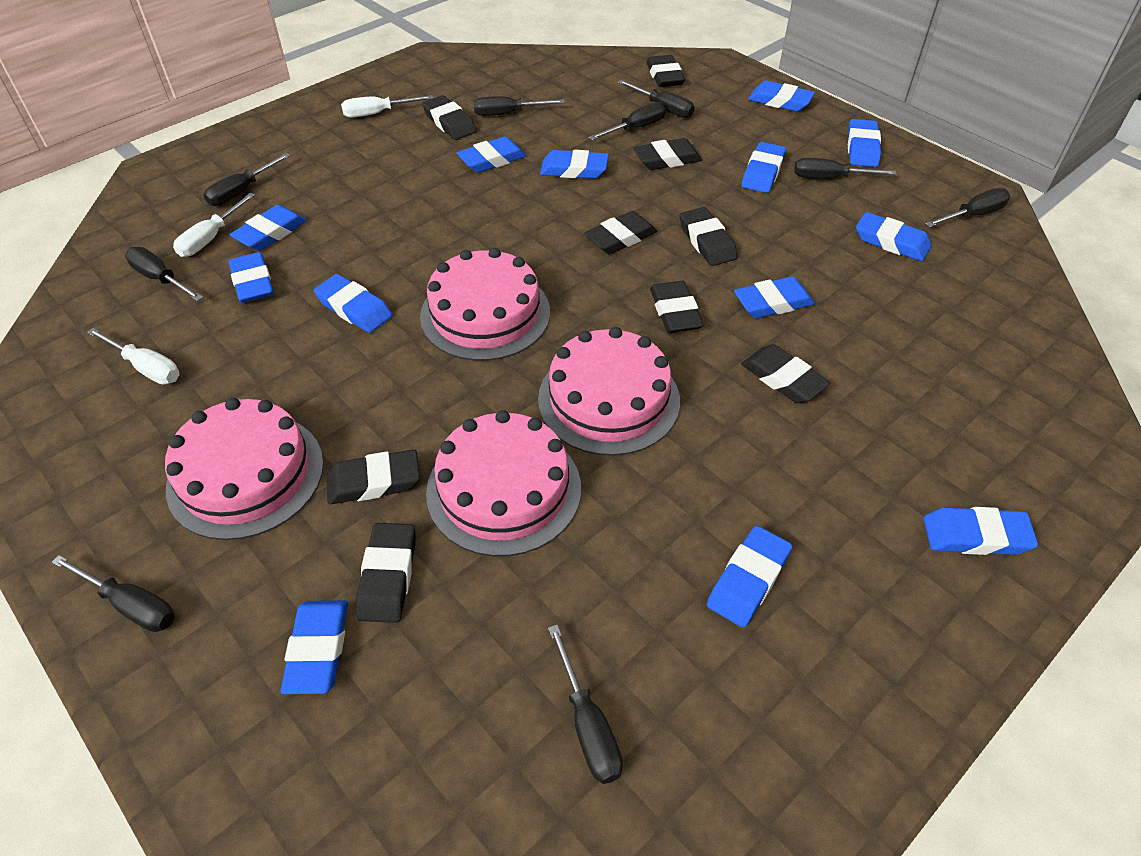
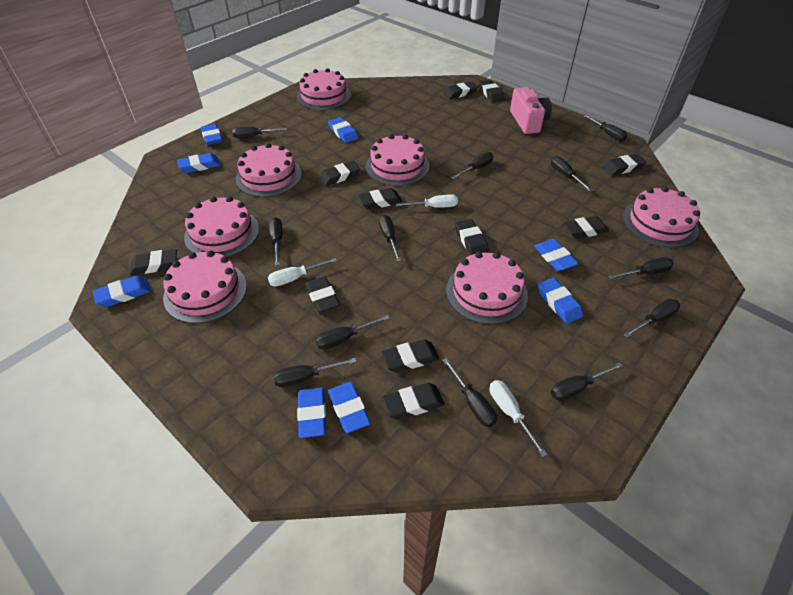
black eraser: [326,449,420,505] [356,523,415,623] [422,95,477,140] [584,211,657,254] [633,138,702,170] [646,55,685,87] [650,281,704,333] [680,207,737,266] [741,344,830,403] = 9 -> [129,249,177,275] [305,276,340,312] [319,161,360,186] [358,188,402,210] [381,339,439,372] [383,383,445,419] [443,81,478,99] [455,219,489,255] [479,80,504,102] [564,216,609,239] [603,154,646,175] = 11
black screwdriver: [52,555,175,632] [125,247,203,301] [203,153,290,206] [474,96,565,116] [548,625,623,784] [588,102,666,140] [618,80,695,118] [794,158,897,179] [925,188,1010,227] = 9 -> [232,127,287,138] [269,217,282,266] [273,358,357,387] [315,315,390,350] [379,214,401,262] [443,358,497,427] [451,152,494,179] [551,156,592,191] [551,362,623,401] [582,114,627,141] [608,257,674,279] [623,299,680,338] = 12
blue eraser: [229,252,274,303] [230,205,307,251] [280,600,348,694] [314,274,392,333] [457,136,527,173] [540,150,609,179] [707,526,792,627] [734,277,815,318] [741,142,786,193] [748,81,815,112] [848,119,881,167] [856,212,932,262] [923,507,1038,555] = 13 -> [93,276,151,307] [177,153,220,173] [201,124,222,145] [297,387,326,438] [328,117,358,143] [328,382,371,433] [534,239,579,271] [538,278,583,323] = 8
pink cake: [165,398,324,540] [420,248,550,361] [426,410,581,556] [538,327,680,456] = 4 -> [163,250,247,323] [184,196,259,257] [236,143,302,197] [297,68,351,110] [366,134,429,186] [446,252,528,324] [623,187,700,247] = 7
pink camera: none = 0 -> [510,87,552,134] = 1

